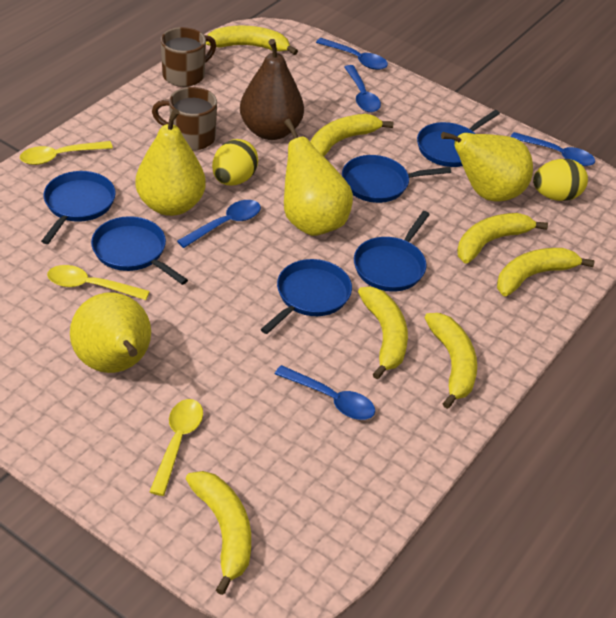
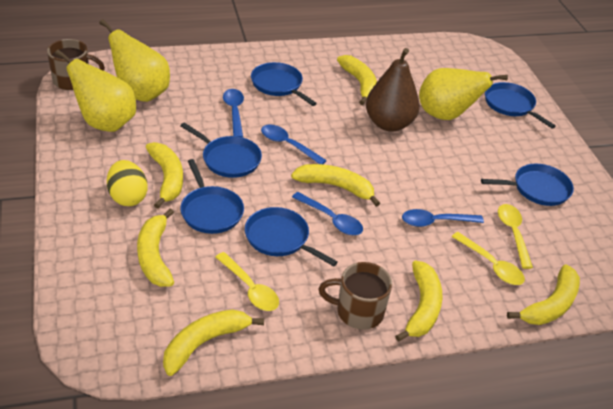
blue spoon: [177,200,261,248] [275,365,375,420] [316,38,388,70] [344,65,381,112] [511,132,595,166] = 5 -> [223,89,244,137] [261,124,327,164] [292,192,363,235] [402,209,484,227] = 4
yellow egg: [212,139,258,186] [533,159,588,201] = 2 -> [107,160,148,206] = 1
yellow pear: [70,292,151,373] [136,109,206,216] [284,119,353,236] [441,132,533,202] = 4 -> [55,50,136,132] [99,19,170,102] [419,68,508,120] = 3

